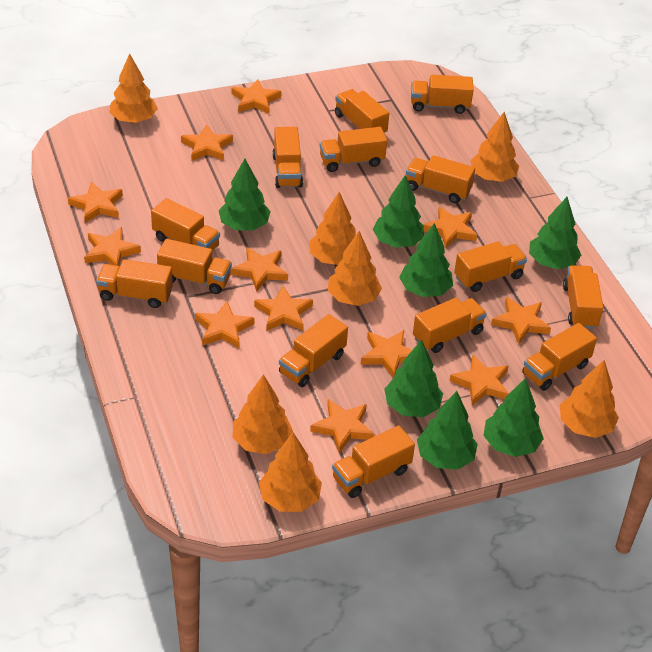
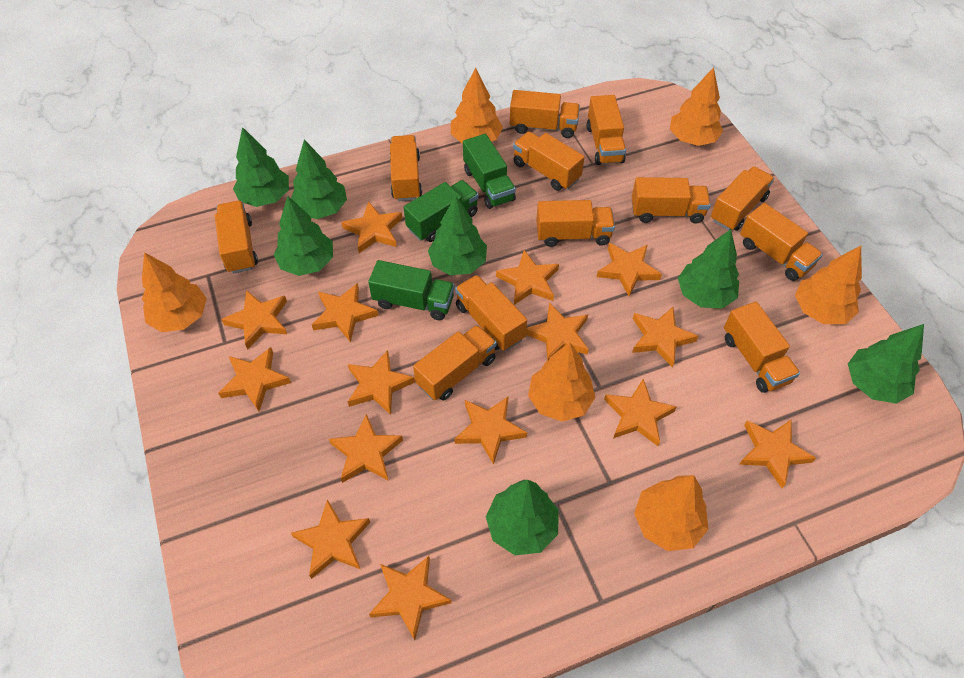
green truck: none = 0 -> [368,260,455,320] [404,180,479,242] [463,134,516,209] = 3
orange star: [68,182,123,223] [84,227,141,266] [181,124,233,161] [195,301,255,349] [231,247,288,291] [232,79,281,114] [254,286,313,331] [310,399,374,453] [361,330,412,378] [423,206,477,248] [449,355,509,405] [491,297,551,344] = 12 -> [218,347,291,411] [221,290,287,350] [291,499,370,579] [312,283,378,342] [329,414,403,483] [341,201,403,253] [348,350,415,415] [369,556,452,640] [454,396,527,465] [496,250,559,305] [526,302,589,361] [597,243,662,297] [604,379,677,446] [632,307,698,367] [739,419,816,488] = 15
orange tree: [109,53,158,123] [233,374,293,454] [259,432,322,512] [310,192,356,265] [328,231,382,306] [470,112,519,182] [560,360,619,438] = 7 -> [142,252,207,332] [451,68,503,144] [528,342,595,422] [634,475,708,551] [670,67,723,146] [795,246,862,324] = 6
orange truck: [96,259,173,308] [151,198,220,251] [157,239,232,294] [272,127,303,188] [279,314,348,387] [320,127,387,172] [332,425,415,498] [335,89,389,134] [406,155,475,203] [411,75,474,114] [413,298,487,353] [454,241,527,292] [522,323,597,391] [563,265,603,329] = 14 -> [215,201,258,274] [390,135,422,201] [413,325,497,400] [455,275,527,351] [510,90,580,138] [513,131,584,191] [536,200,615,247] [587,95,626,165] [632,177,711,224] [711,166,774,231] [724,302,800,393] [740,203,823,281] = 12

